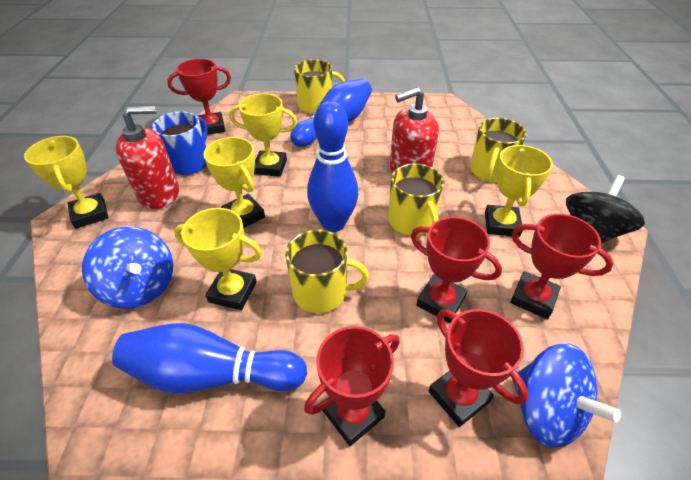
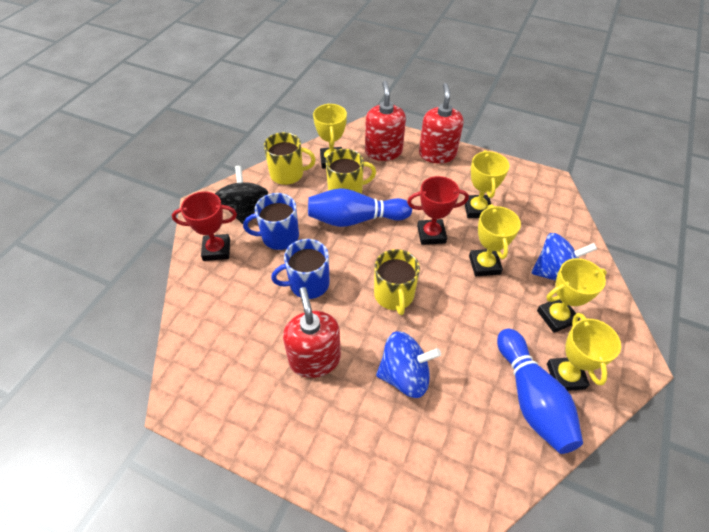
blue bowling pin: [112,323,307,393] [290,79,372,147] [307,101,358,232] = 3 -> [308,188,412,227] [497,329,583,454] = 2
blue mug: [152,111,208,175] = 1 -> [243,193,299,250] [271,239,329,299] = 2
red soap dispenser: [116,106,179,209] [390,87,439,174] = 2 -> [283,287,341,378] [365,81,406,161] [419,83,463,163] = 3
red trophy: [167,58,231,135] [304,326,400,446] [411,217,502,323] [429,309,528,427] [510,214,614,319] = 5 -> [172,191,237,261] [407,176,469,245] = 2
yellow mug: [285,230,369,313] [294,59,345,114] [388,164,444,236] [470,118,527,182] = 4 -> [264,132,316,185] [326,149,376,194] [374,249,420,315] = 3

